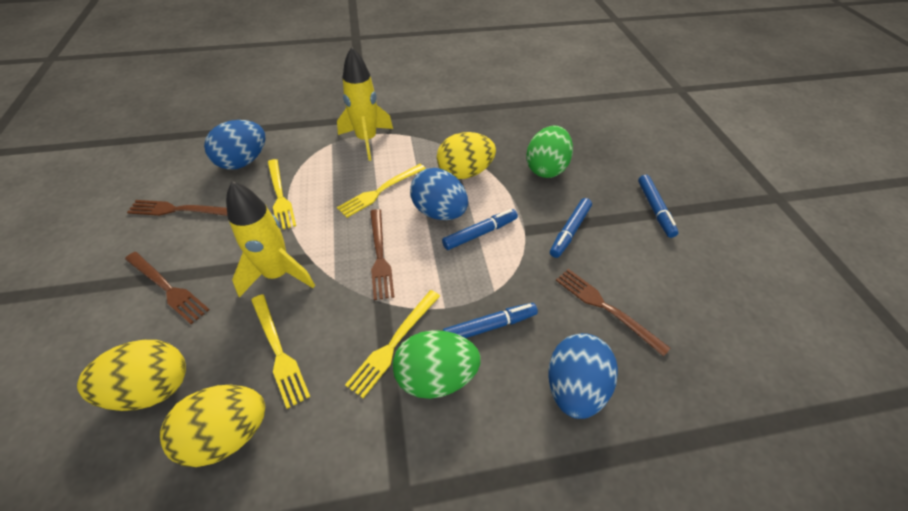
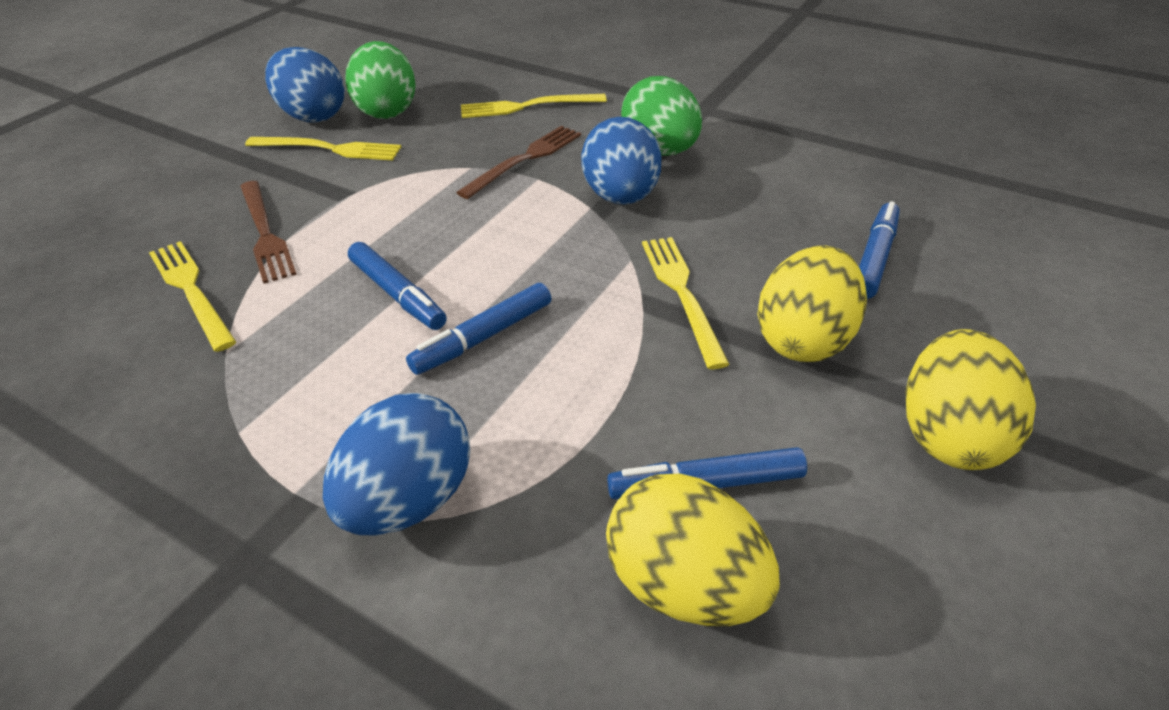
brown fork: [125,252,210,324] [127,200,227,216] [370,209,394,300] [556,269,671,357] = 4 -> [240,181,297,284] [456,126,581,199] = 2
yellow rocket: [226,181,315,298] [337,47,393,161] = 2 -> none = 0

